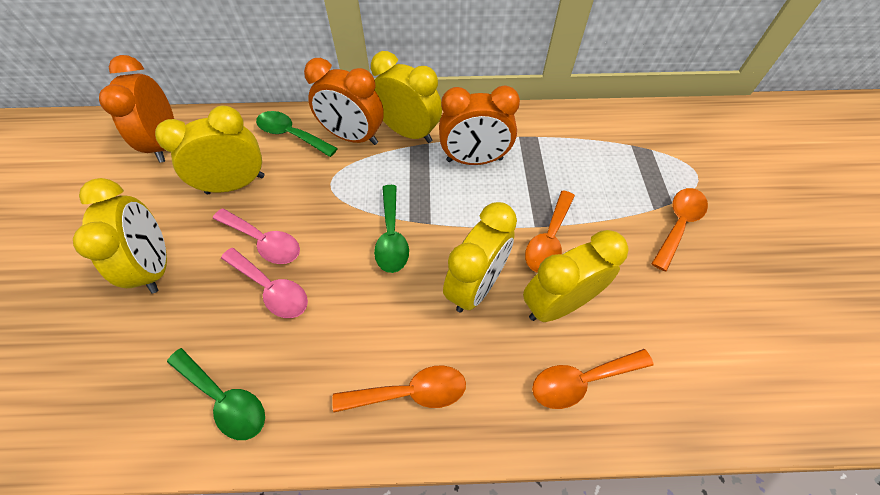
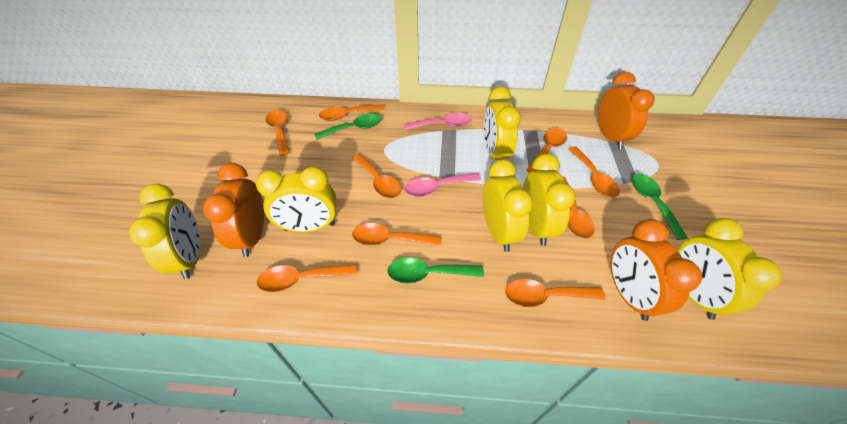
orange spoon: [332,366,466,413] [525,190,575,273] [532,349,654,409] [651,188,708,271] = 4 -> [257,264,357,292] [266,110,290,156] [319,104,385,121] [352,153,401,198] [352,223,442,247] [505,279,606,307] [526,129,567,173] [563,177,595,239] [568,146,620,197] = 9
yellow clock: [73,178,167,293] [155,105,265,194] [371,51,442,143] [443,202,517,312] [523,230,628,322] = 5 -> [129,184,201,280] [256,166,336,233] [483,159,533,252] [484,87,521,160] [523,154,575,246] [678,218,782,320] = 6

